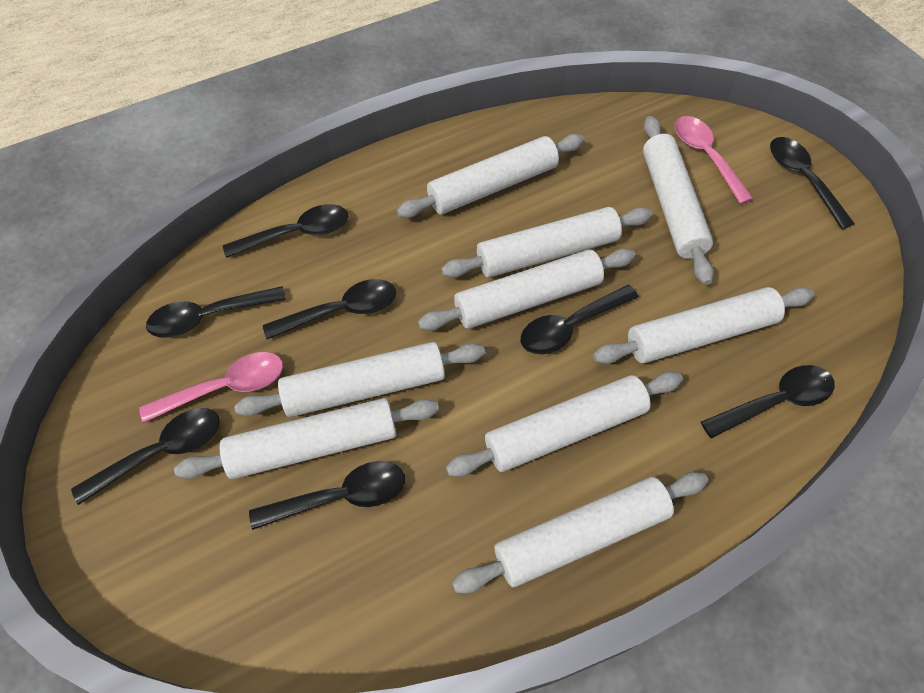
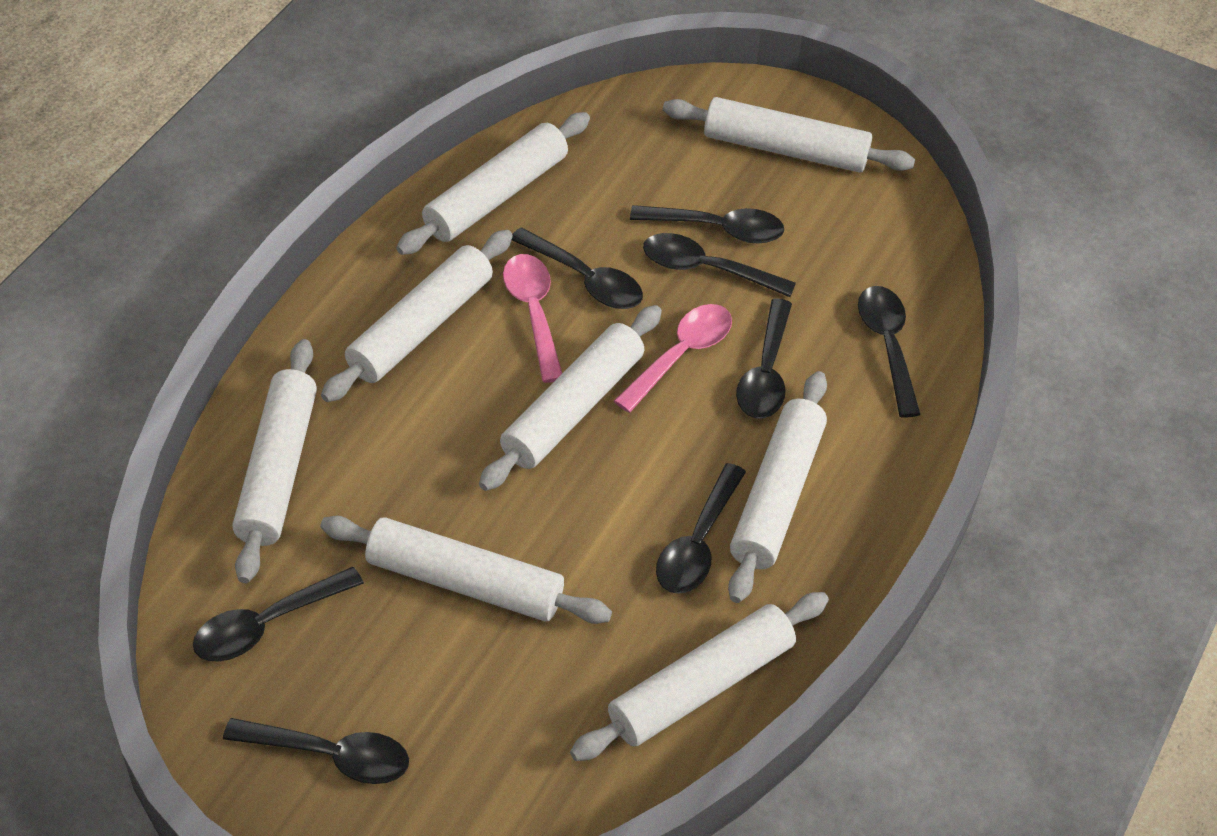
white rolling pin: [174,398,439,479] [234,342,485,417] [397,134,585,218] [418,248,635,331] [441,207,653,278] [446,372,683,477] [452,472,708,594] [593,287,814,364] [643,116,714,285] = 9 -> [232,339,317,583] [320,516,612,624] [321,230,513,402] [396,112,590,255] [479,305,662,491] [570,592,829,761] [663,97,915,173] [728,371,827,603] = 8

